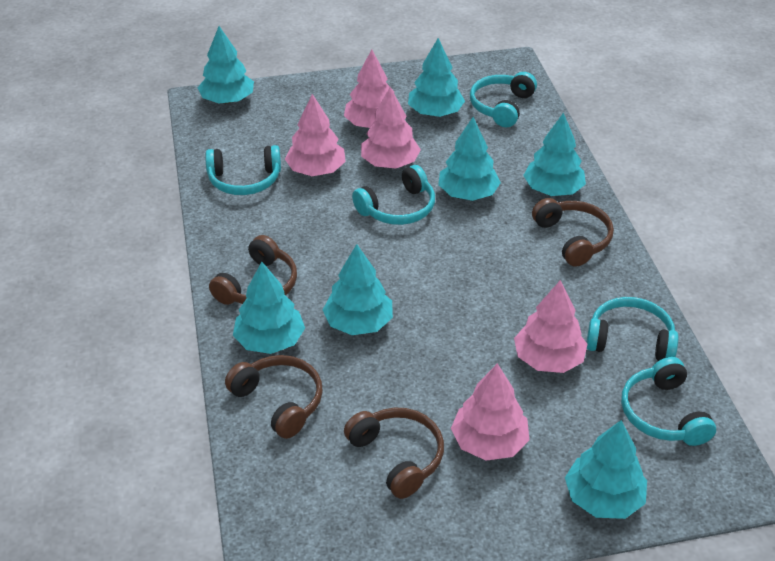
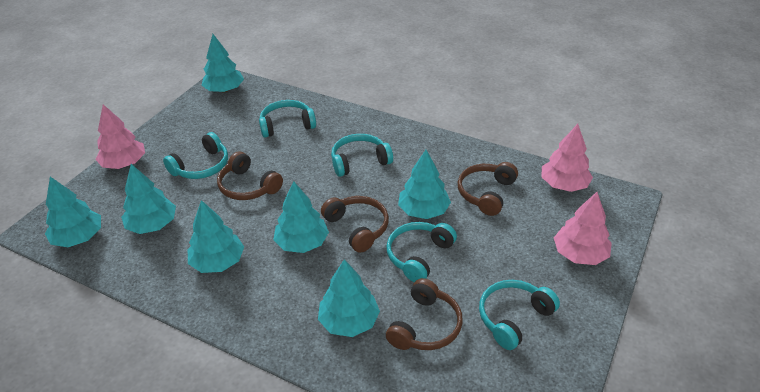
pink tree: [285,94,346,176] [344,49,394,128] [361,87,421,168] [451,363,529,461] [514,280,587,373] = 5 -> [95,104,145,169] [541,124,593,192] [554,192,612,265] = 3

